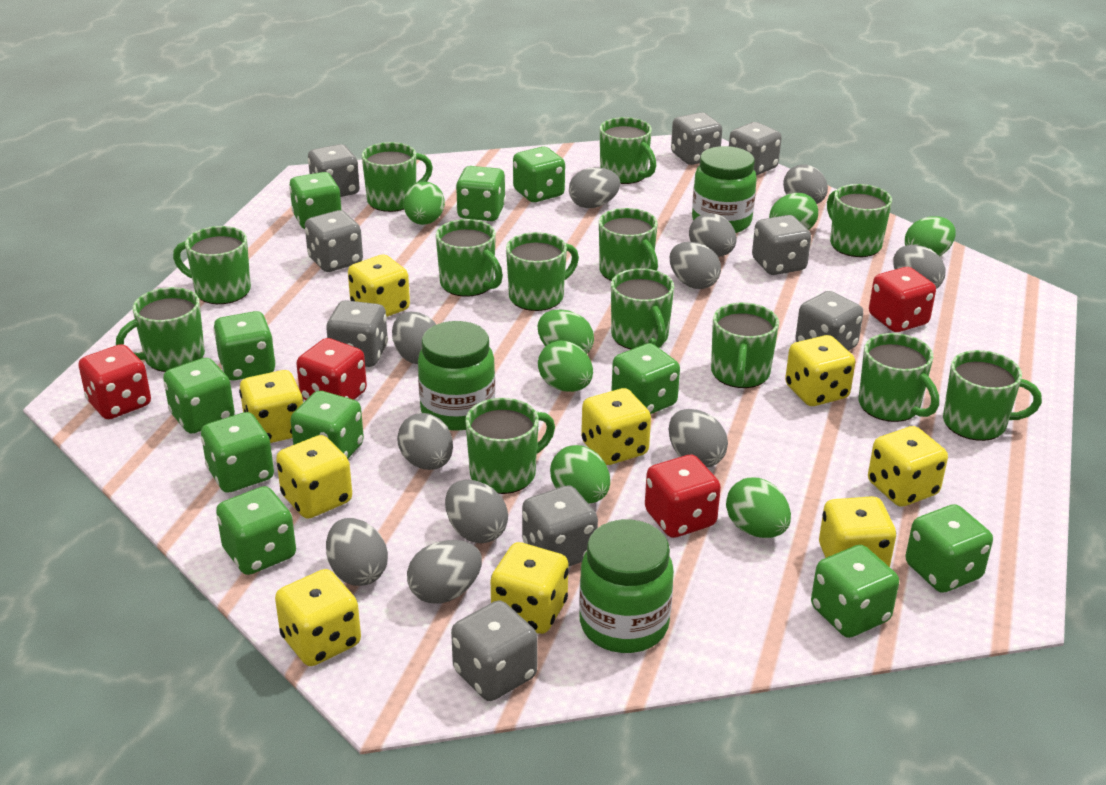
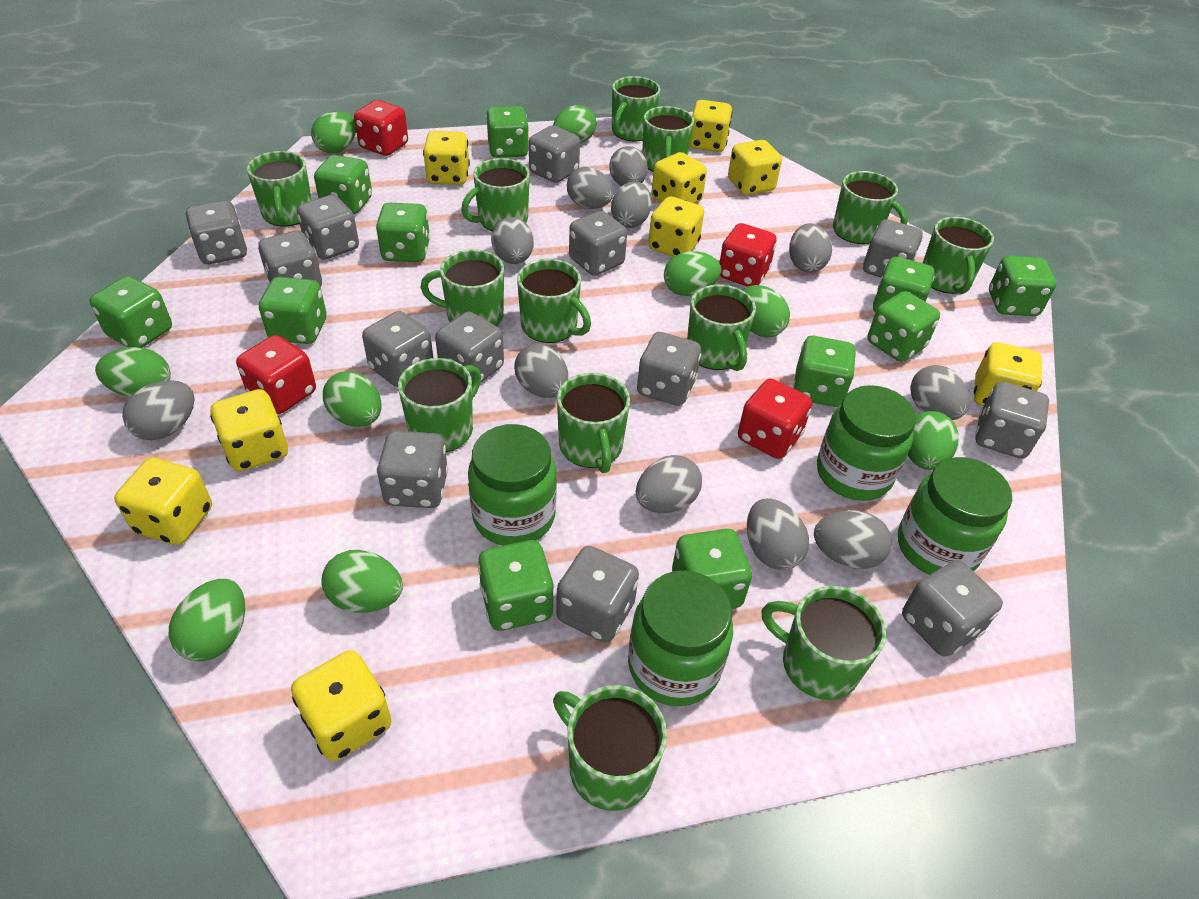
green egg: [404,182,445,225] [537,310,594,354] [538,340,593,392] [550,445,610,504] [726,478,791,538] [769,193,818,230] [905,216,956,256] = 7 -> [95,347,171,398] [169,579,245,661] [311,111,356,153] [321,550,403,613] [323,371,382,427] [553,105,597,143] [664,251,721,296] [743,285,790,337] [908,411,959,470] = 9
green jar: [418,321,495,431] [579,519,674,653] [692,146,757,233] = 3 -> [468,424,557,545] [628,570,733,706] [817,385,916,501] [898,457,1012,575] = 4
grey dice: [305,210,363,272] [308,144,360,197] [326,300,388,367] [451,600,538,701] [522,485,598,567] [671,112,722,165] [729,122,782,176] [752,215,811,275] [795,291,863,351] = 9 -> [186,200,247,264] [258,231,322,287] [297,195,359,260] [362,311,433,387] [377,431,448,508] [435,311,504,383] [529,125,580,183] [556,546,639,642] [569,211,627,276] [637,332,701,406] [863,219,923,277] [902,560,1003,657] [975,381,1049,459] = 13

